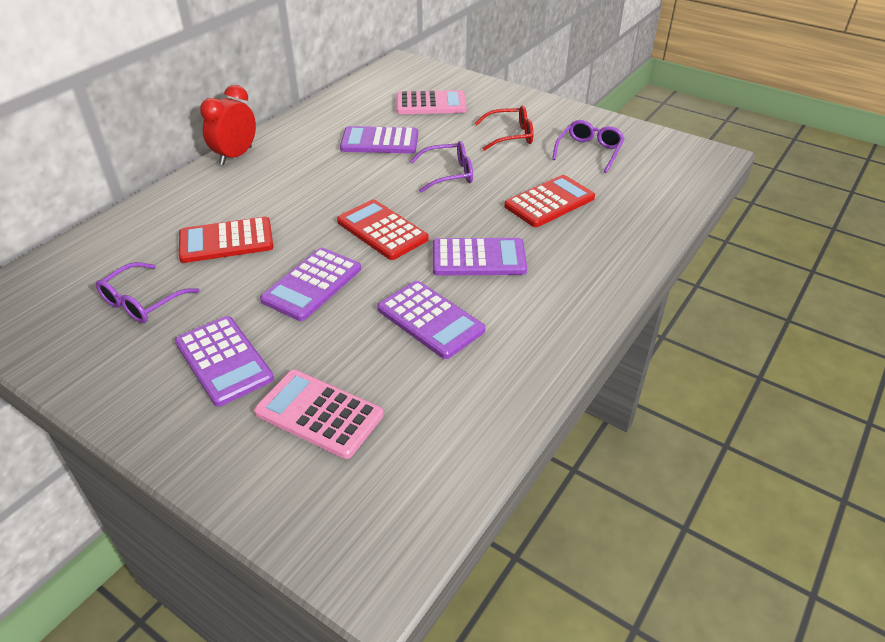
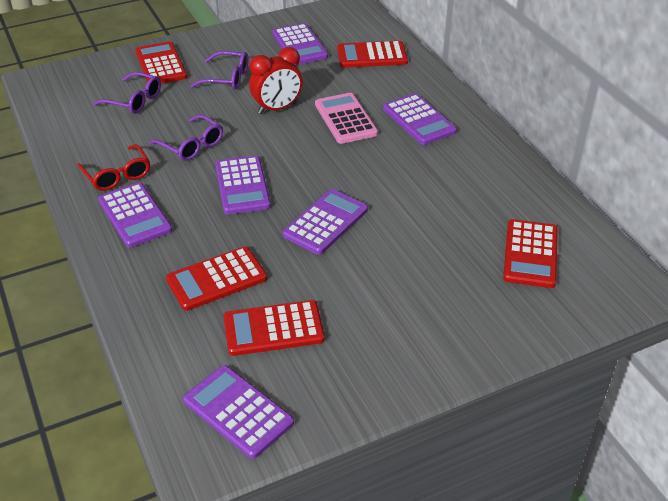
pink calculator: [254,370,383,459] [396,90,467,114] = 2 -> [315,93,378,144] = 1
purple calculator: [175,316,274,407] [260,248,361,321] [340,126,418,154] [377,281,485,359] [433,238,527,275] = 5 -> [98,182,172,248] [183,365,294,459] [215,156,271,215] [272,23,328,65] [282,189,368,255] [383,94,457,145] = 6
red calculator: [179,217,273,263] [337,199,429,260] [504,175,595,227] = 3 -> [135,41,187,84] [166,246,267,311] [224,300,325,356] [337,41,408,68] [503,219,558,288] = 5

